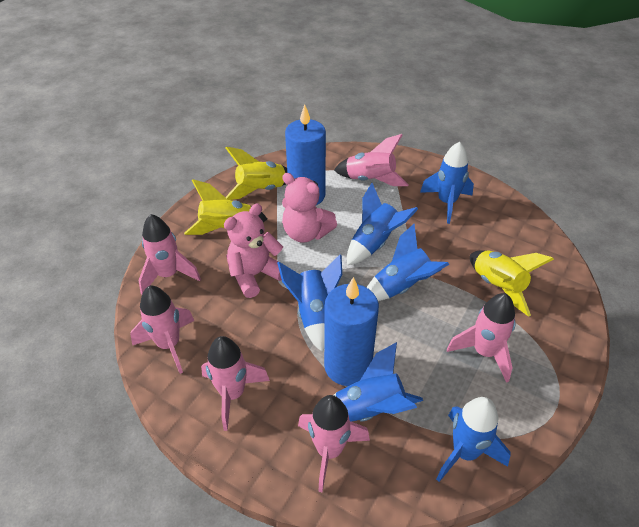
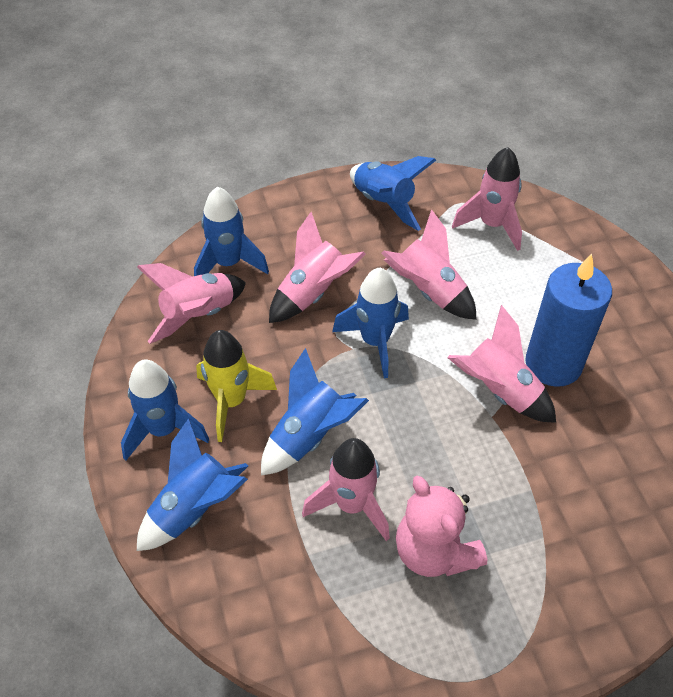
blue candle: [285,104,326,205] [324,277,379,386] = 2 -> [525,254,612,387] = 1
pink teddy bear: [224,204,286,298] [282,173,337,243] = 2 -> [396,476,487,577] = 1
yellow rocket: [184,179,268,235] [225,147,287,200] [470,250,554,317] = 3 -> [196,330,277,442] = 1

